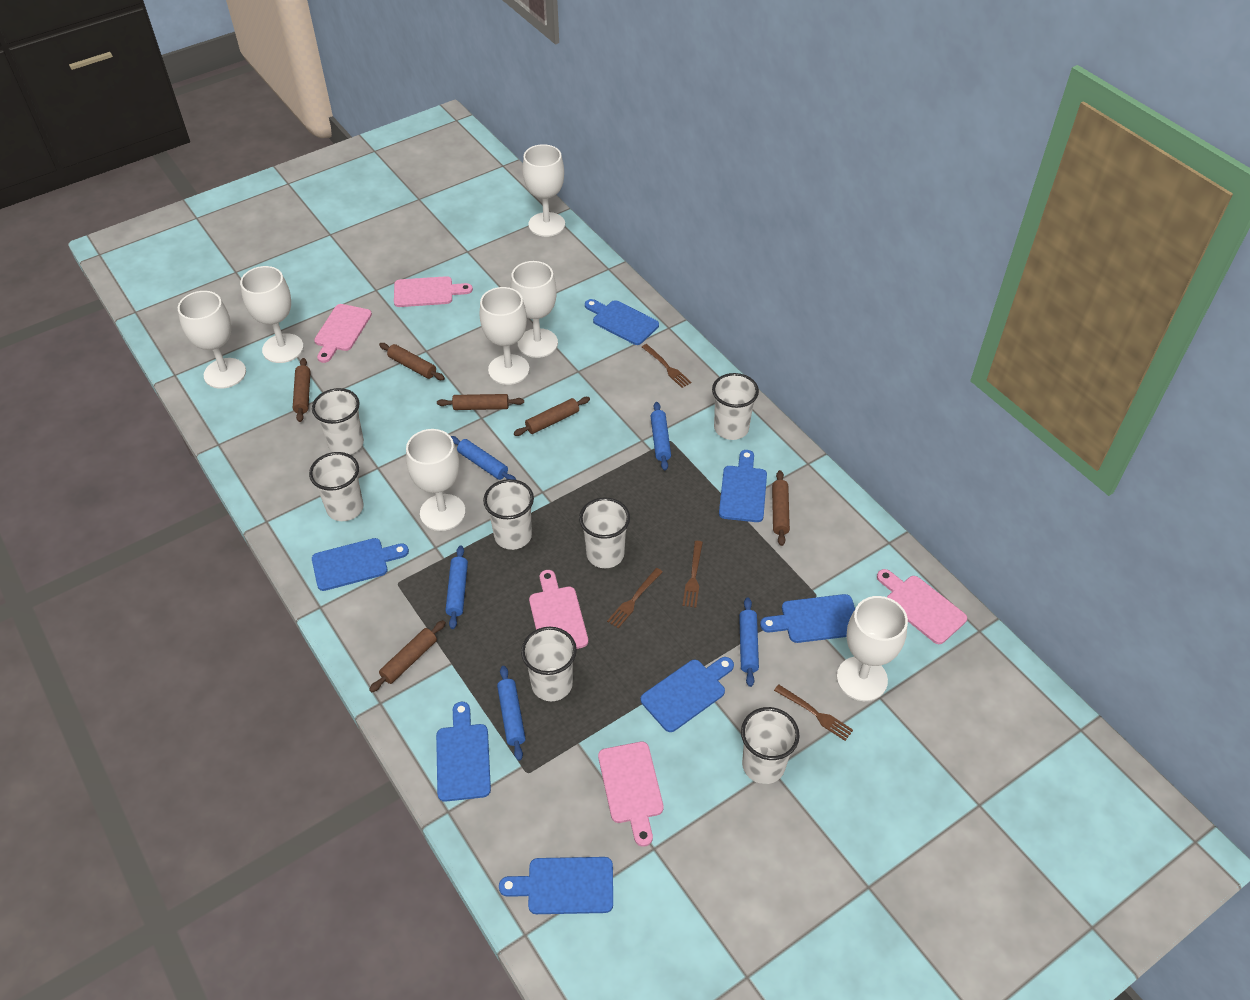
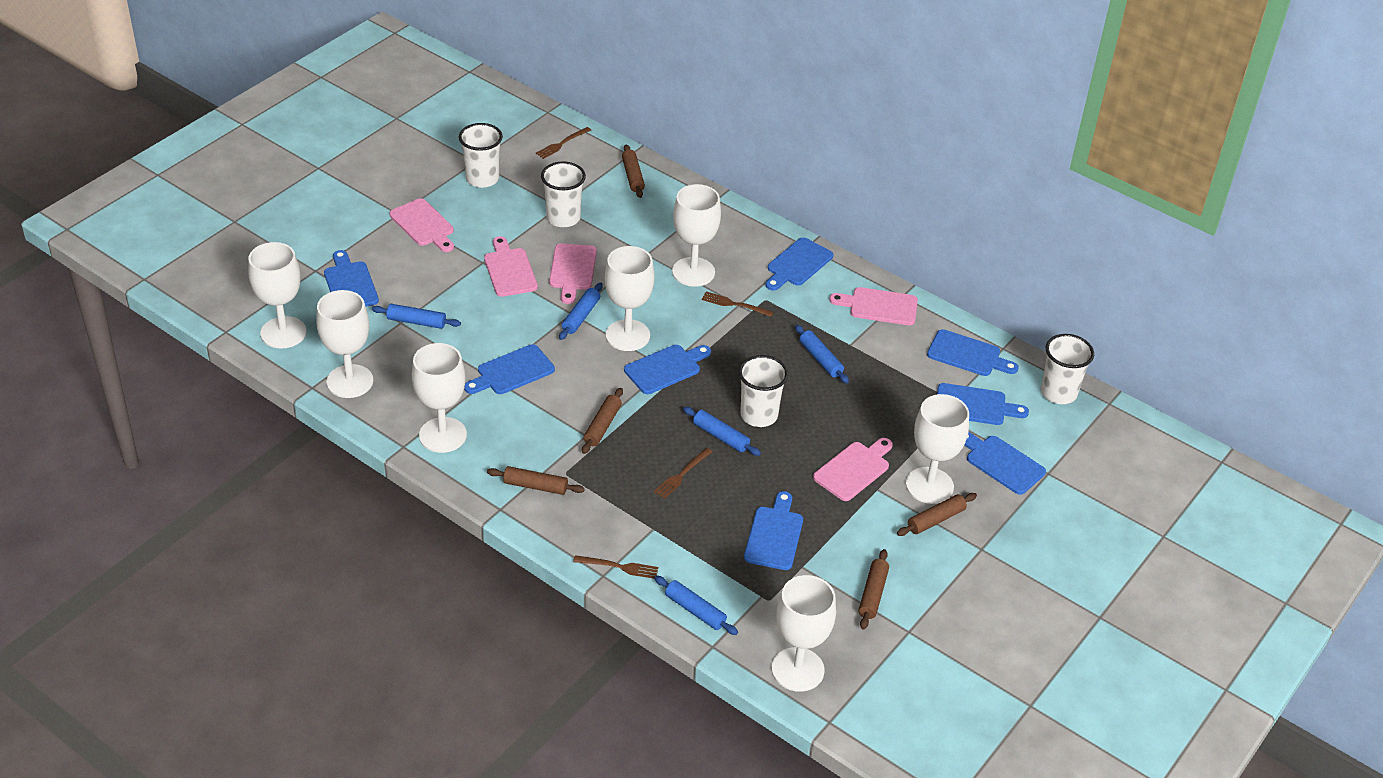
blue cutting board: [312,538,409,591] [436,702,491,802] [499,857,613,914] [585,299,659,345] [641,657,734,732] [719,450,767,522] [760,594,855,643] = 7 -> [324,250,379,307] [464,344,555,394] [624,345,711,394] [744,491,803,570] [765,237,833,291] [927,329,1019,376] [937,383,1029,425] [964,432,1046,495] = 8
brown rolling pin: [293,358,311,422] [369,620,446,692] [379,343,445,380] [437,394,524,410] [514,397,590,436] [772,470,790,546] = 6 -> [487,466,585,495] [582,388,623,454] [622,144,645,198] [858,549,889,630] [897,493,977,536] = 5
white cup: [309,452,364,521] [312,388,364,455] [483,479,534,550] [521,627,577,701] [579,497,630,568] [712,373,759,440] [741,707,800,784] = 7 -> [459,123,503,188] [541,161,586,227] [739,355,788,427] [1041,334,1094,404] = 4

